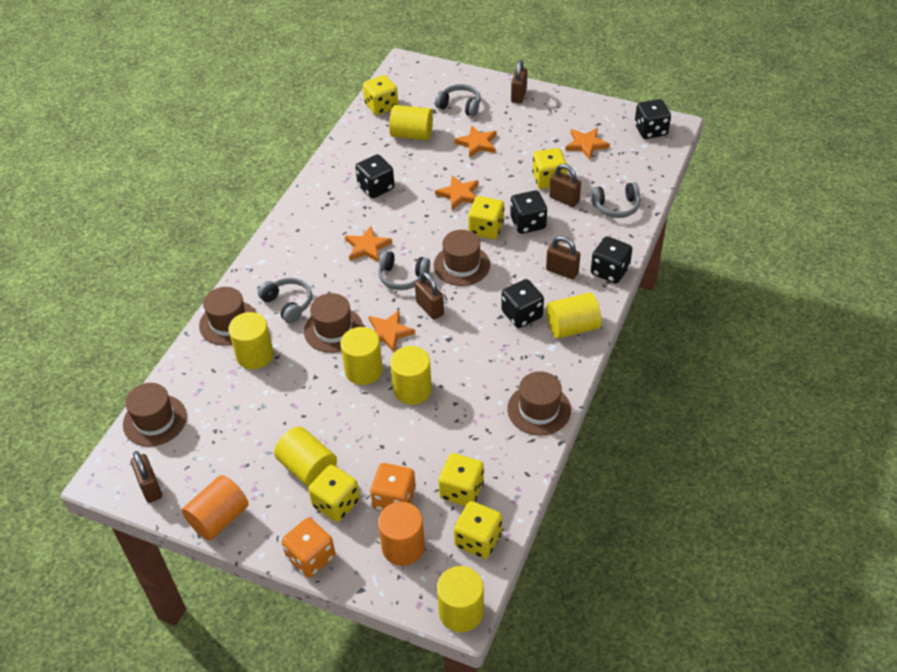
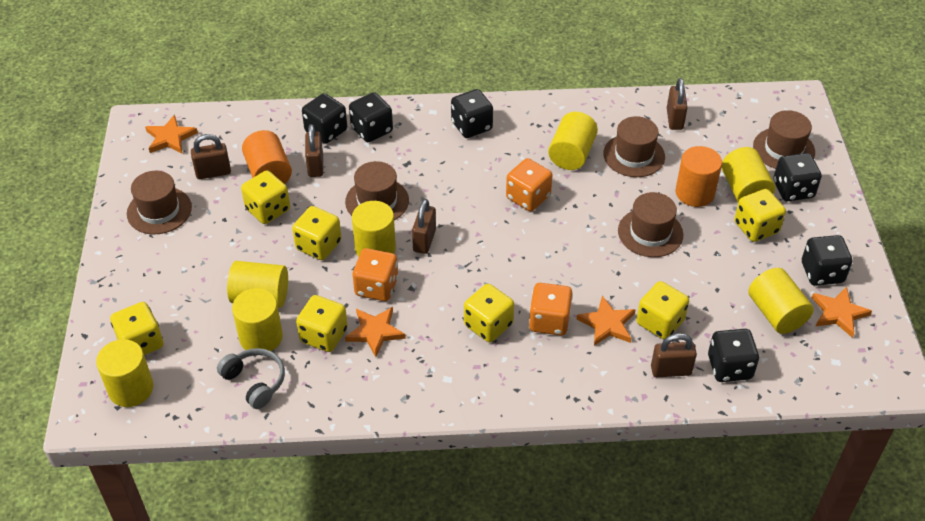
black dice: [355,154,394,198] [501,279,544,328] [510,190,547,234] [591,236,632,284] [635,99,671,139] = 5 -> [302,93,347,144] [349,92,393,142] [451,89,493,138] [708,329,759,382] [773,153,822,201] [802,235,853,286] = 6
grey headphones: [258,278,312,324] [378,250,430,290] [435,84,481,117] [591,182,640,218] = 4 -> [217,348,285,409] = 1
orange dice: [282,518,335,578] [370,463,416,511] = 2 -> [353,248,398,301] [506,158,553,211] [529,283,573,336] = 3
orange star: [345,226,392,262] [369,310,415,352] [435,175,479,210] [454,125,497,158] [565,128,610,160] = 5 -> [145,115,198,154] [345,307,406,357] [576,296,636,346] [812,287,872,338] = 4
yellow dice: [308,465,360,522] [363,75,398,115] [439,453,484,506] [454,501,502,559] [468,196,504,239] [532,148,567,189] = 6 -> [110,302,164,355] [241,170,290,224] [292,206,342,260] [296,295,348,352] [464,284,514,342] [636,281,689,339] [734,189,786,242] = 7

